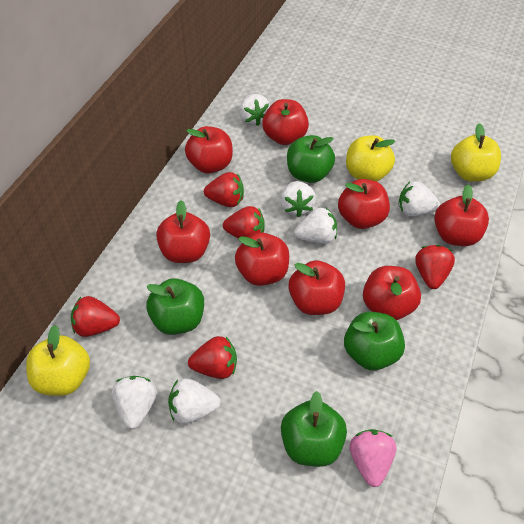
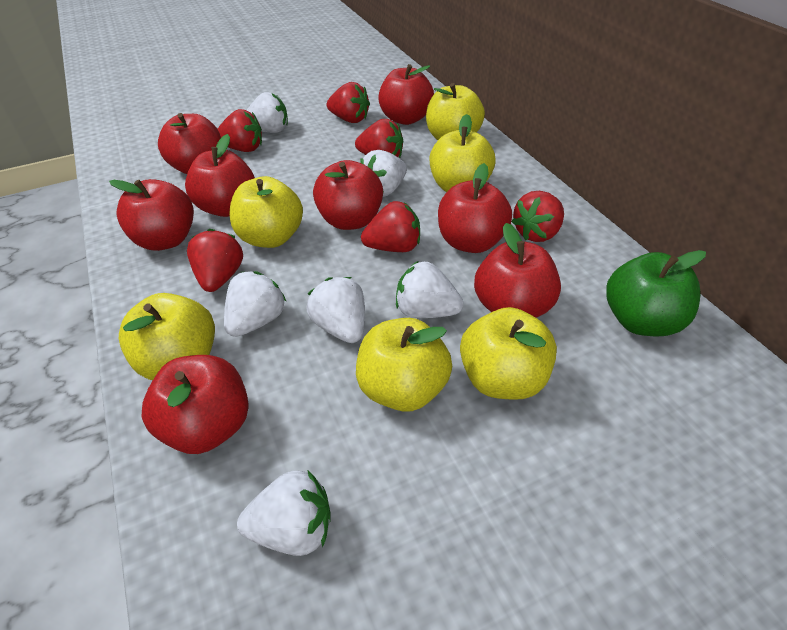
green apple: [146,278,204,335] [281,391,347,467] [287,135,335,183] [344,312,405,371] = 4 -> [606,250,706,336] = 1
pink strawberry: [349,429,396,487] = 1 -> none = 0
red strawberry: [71,296,120,337] [188,336,237,379] [204,172,244,207] [223,206,265,238] [415,245,455,289] = 5 -> [187,229,243,292] [218,109,262,152] [326,82,370,123] [355,119,403,158] [361,201,420,252] [512,191,564,242] = 6
yellow apple: [26,325,90,396] [346,135,395,182] [451,123,501,182] = 3 -> [119,293,215,380] [230,176,303,248] [356,318,452,412] [426,83,485,140] [429,114,496,192] [460,307,557,400] = 6

